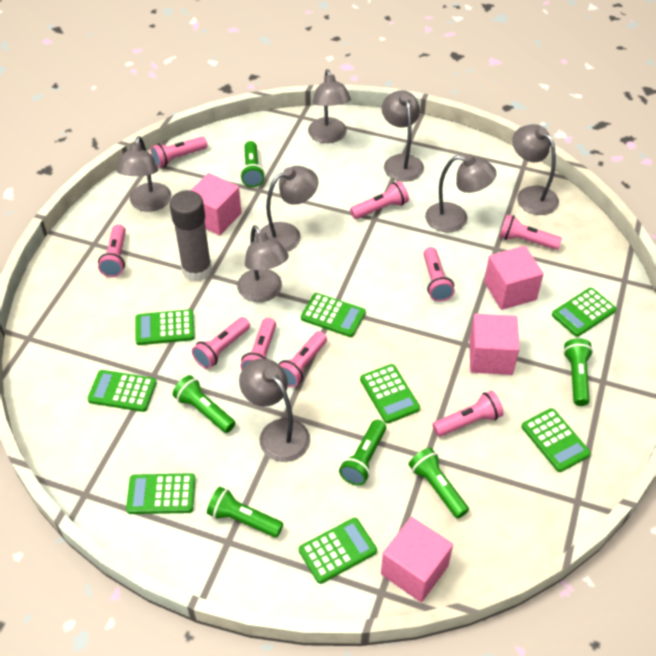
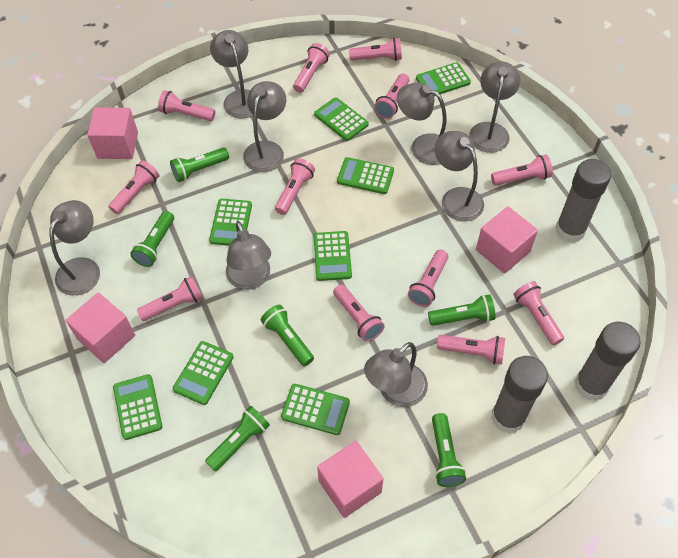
grey glue stick: [170,190,212,282] = 1 -> [491,356,548,434] [556,159,611,243] [575,322,641,401] = 3
pink flashlight: [98,224,126,277] [151,137,208,168] [192,317,250,369] [240,318,276,370] [279,331,327,387] [350,181,409,219] [423,247,455,302] [432,391,504,437] [499,214,562,250] = 9 -> [108,160,160,214] [137,276,203,321] [158,90,215,121] [275,158,315,215] [293,43,330,93] [333,284,385,342] [349,38,402,61] [374,74,409,119] [408,250,448,307] [437,335,505,365] [491,155,553,186] [513,281,564,345] = 12

